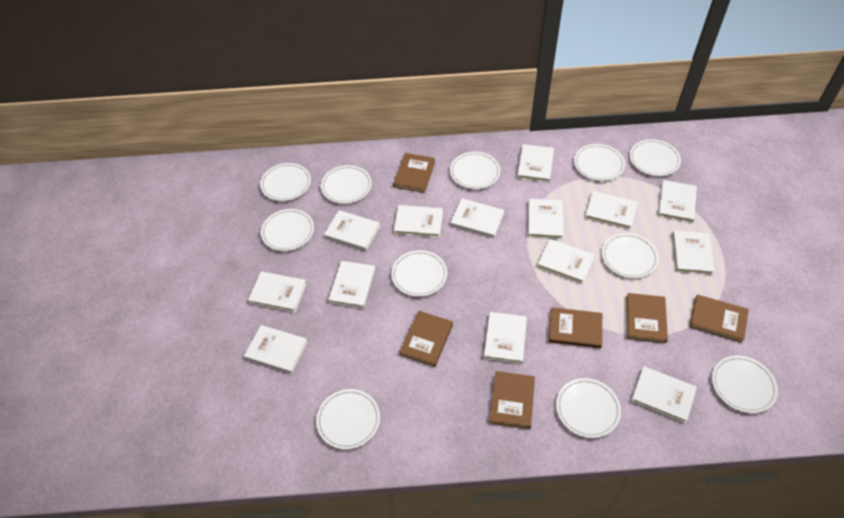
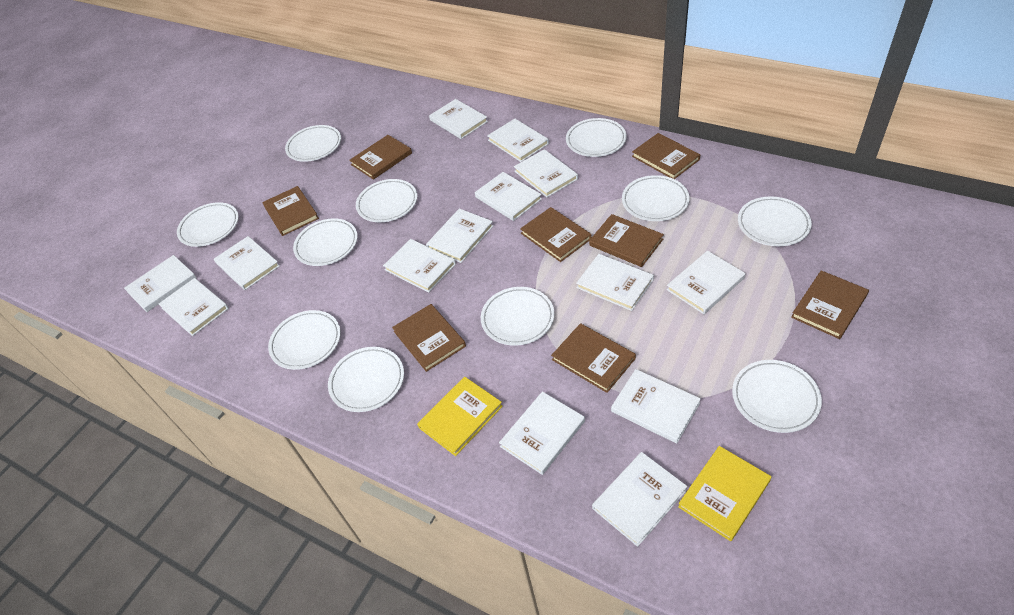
brown book: [393,153,435,193] [400,311,453,367] [490,371,535,429] [549,307,602,348] [626,293,668,343] [689,295,749,342] = 6 -> [262,186,319,236] [349,135,412,180] [392,304,466,372] [520,207,591,262] [551,323,636,393] [589,214,664,267] [632,133,700,179] [791,270,869,339] = 8
yellow book: none = 0 -> [417,377,503,456] [678,446,771,541] = 2

